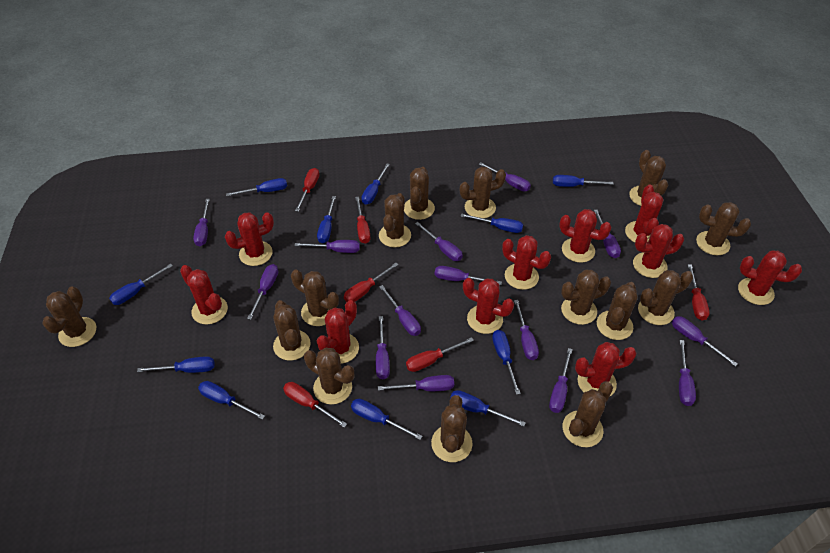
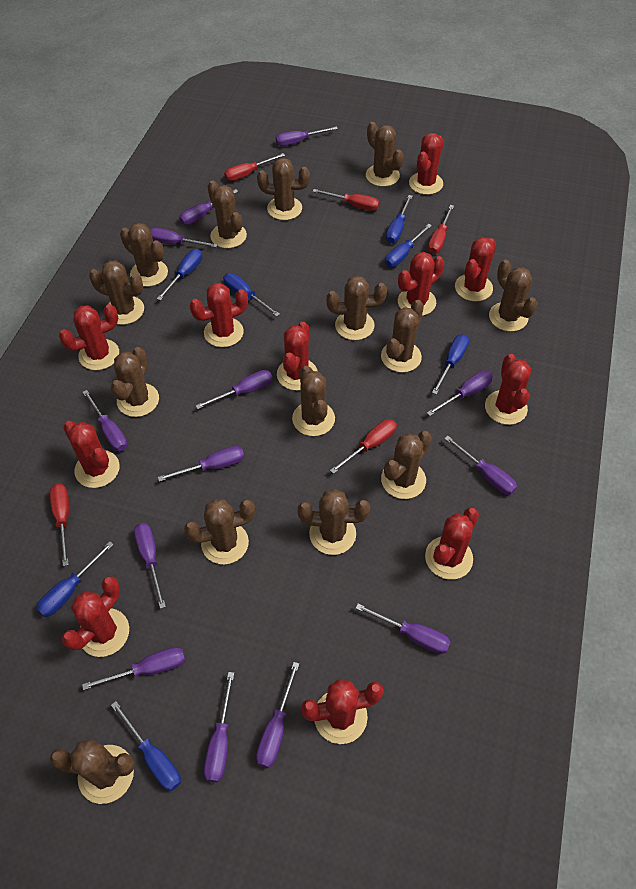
blue screwdriver: [109,264,173,305] [137,356,215,373] [198,381,265,420] [226,178,287,196] [317,196,336,243] [351,399,422,440] [361,163,390,205] [450,390,526,427] [461,214,523,233] [492,330,521,395] [553,175,614,187] = 11 -> [36,541,114,617] [111,701,181,791] [157,249,202,301] [223,273,280,317] [385,224,432,267] [386,195,413,243] [432,334,469,395] = 7
purple screwdriver: [193,199,210,246] [247,264,278,320] [295,240,360,253] [376,316,390,379] [378,375,454,391] [379,285,421,336] [415,222,463,261] [435,266,502,285] [479,162,531,192] [514,300,539,360] [549,348,573,413] [594,210,621,258] [672,316,738,366] [679,340,696,406] = 14 -> [82,647,185,690] [83,390,127,451] [134,523,166,609] [150,228,218,248] [158,446,244,482] [179,189,238,225] [196,370,273,409] [204,672,234,782] [256,662,299,768] [276,126,338,146] [355,604,450,654] [427,370,493,416] [444,436,517,495] = 13
red cactus: [180,265,228,325] [225,212,274,266] [316,300,359,364] [463,278,514,334] [502,235,551,290] [559,209,612,263] [575,342,637,396] [625,185,663,242] [633,224,684,278] [738,251,802,305] = 10 -> [59,304,119,370] [62,576,129,657] [63,421,120,488] [189,283,248,347] [277,322,318,391] [301,679,384,744] [398,252,444,316] [409,133,444,195] [425,508,479,580] [455,237,496,302] [485,354,531,425] = 11
red screwdriver: [283,382,347,428] [295,168,319,212] [344,263,398,302] [355,197,371,244] [406,337,474,372] [688,264,710,321] = 6 -> [50,484,69,566] [224,153,285,181] [312,189,379,211] [330,419,397,474] [428,205,454,254] = 5

